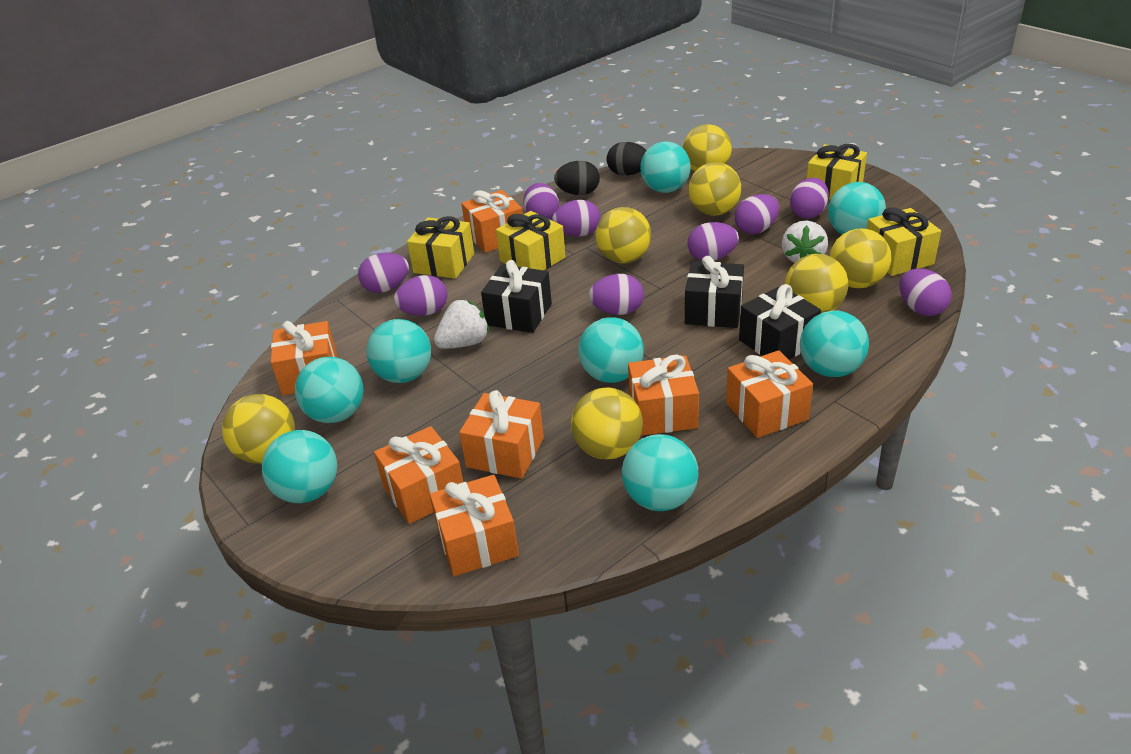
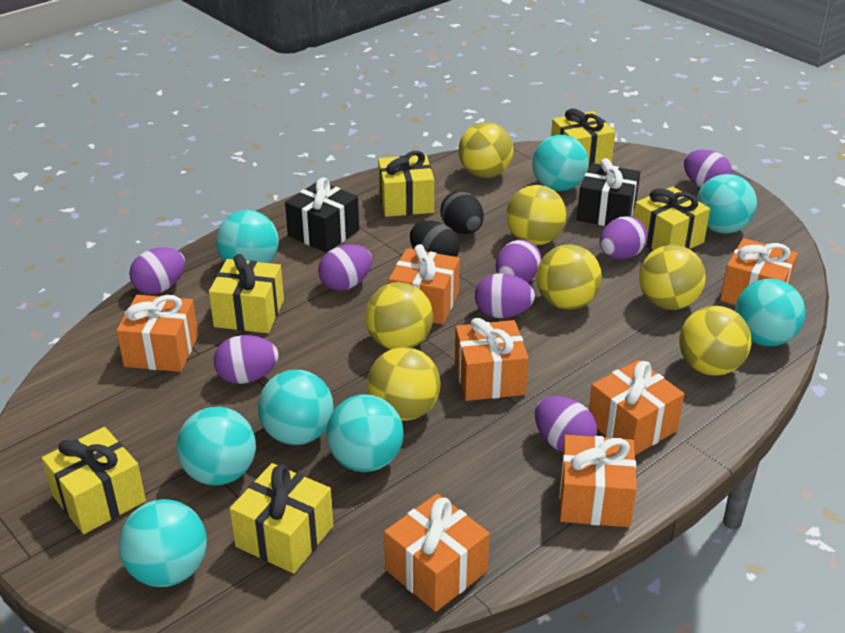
black gift: [481,260,552,333] [685,256,744,328] [739,284,821,359] = 3 -> [285,177,359,253] [577,158,640,226] = 2
purple egg: [358,253,409,293] [394,275,448,316] [523,183,559,220] [552,200,601,237] [589,274,644,315] [687,222,739,261] [735,194,779,234] [790,178,829,219] [900,269,952,316] = 9 -> [129,247,185,294] [214,335,278,384] [318,244,372,291] [475,273,535,318] [496,240,542,282] [535,396,597,452] [599,216,647,259] [684,150,732,188] = 8
white strawberry: [434,300,489,349] [782,221,828,263] = 2 -> none = 0
yellow gift: [407,216,474,279] [496,211,566,270] [807,144,867,200] [867,207,941,276] = 4 -> [42,427,146,534] [209,254,284,333] [230,463,333,574] [378,151,434,217] [551,109,615,168] [634,186,710,250] = 6

